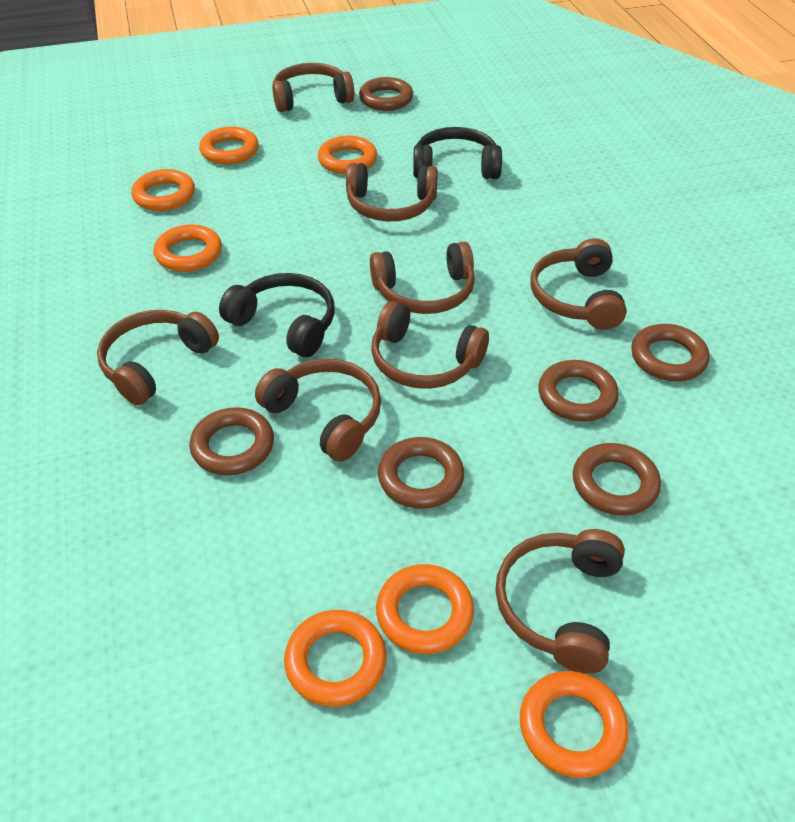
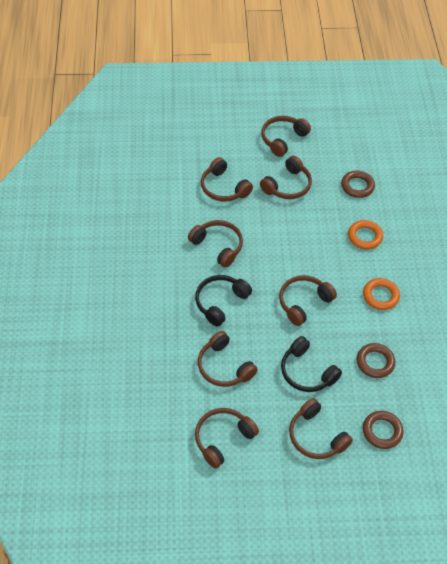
brown ring: [189,407,274,475] [359,77,413,111] [378,437,464,509] [538,360,619,422] [573,443,661,516] [631,324,710,381] = 6 -> [341,171,375,198] [357,343,395,378] [363,411,404,449] = 3
orange ring: [131,169,195,211] [154,224,222,272] [199,127,259,165] [284,610,387,707] [318,136,377,174] [376,564,474,654] [520,671,629,778] = 7 -> [348,220,383,250] [363,278,400,310] = 2

